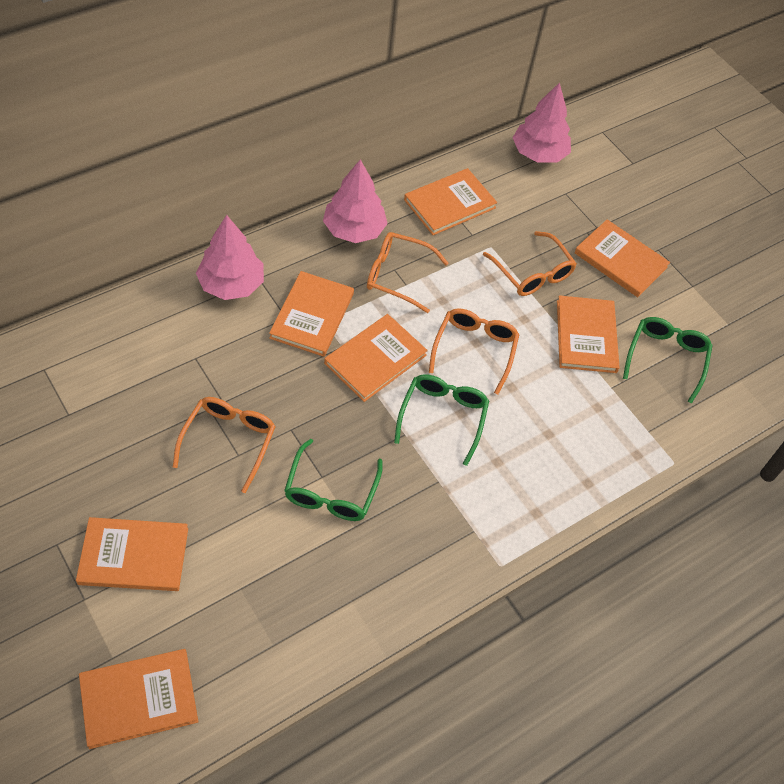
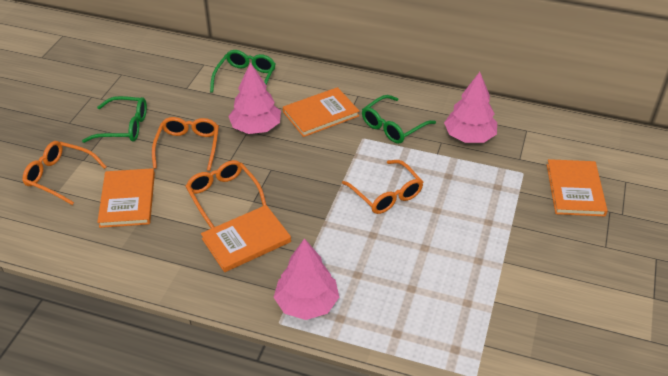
orange book: [76,517,188,591] [79,649,198,749] [269,271,354,357] [324,314,428,402] [404,168,497,235] [557,295,620,373] [574,219,670,297] = 7 -> [97,168,155,228] [201,205,291,272] [283,87,359,137] [547,159,608,216] = 4

